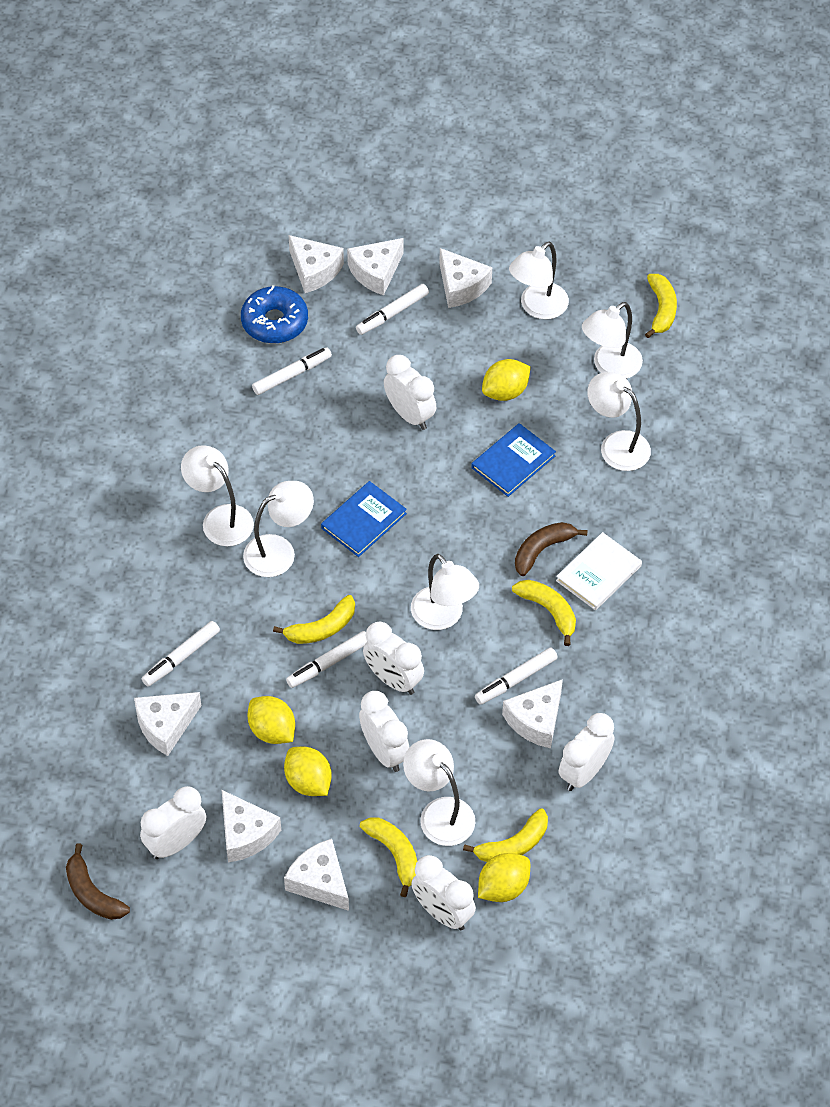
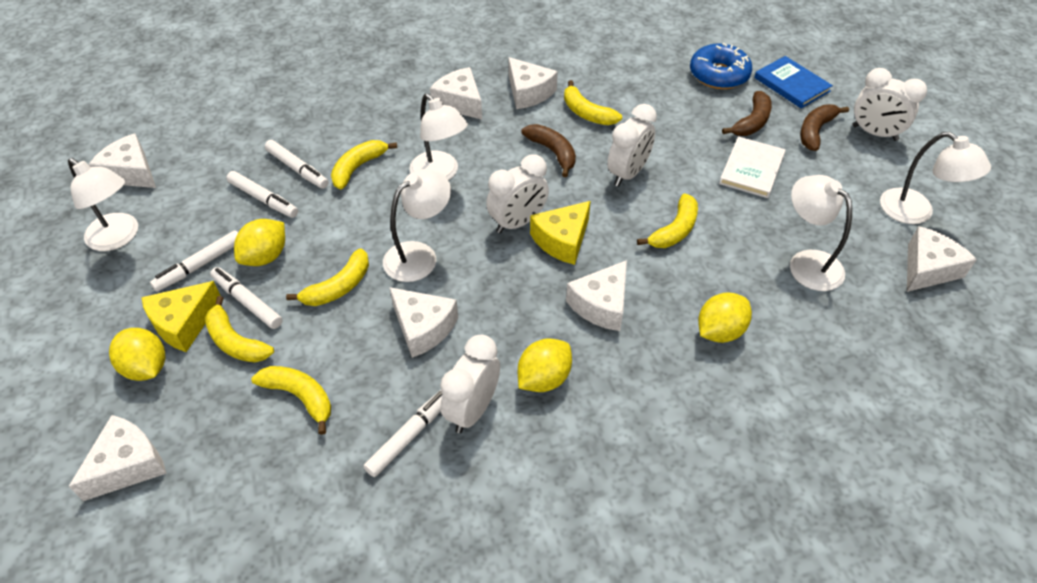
blue book: [321,481,407,557] [471,423,556,497] = 2 -> [754,56,833,108] = 1
brown banana: [66,843,130,920] [515,522,588,576] = 2 -> [521,124,576,177] [722,91,772,136] [800,104,849,151] = 3
white clock: [140,786,206,859] [359,691,409,772] [363,622,424,695] [384,355,436,430] [411,855,476,930] [559,713,615,791] = 6 -> [440,335,500,433] [486,154,549,233] [607,104,657,187] [852,68,927,141] = 4
white lamp: [181,445,254,546] [243,481,314,577] [403,739,475,846] [411,554,479,630] [509,242,569,319] [582,302,643,379] [587,372,651,471] = 7 -> [68,158,138,251] [383,169,451,282] [409,93,468,180] [790,175,852,291] [880,132,991,224] = 5
yellow banana: [273,595,355,644] [360,818,417,897] [463,808,548,862] [512,580,576,646] [645,274,677,338] = 5 -> [205,296,274,363] [251,366,331,435] [286,248,369,306] [331,140,397,190] [564,80,622,125] [637,193,698,248] = 6
yellow cheese: none = 0 -> [141,281,220,352] [530,201,591,265] = 2

